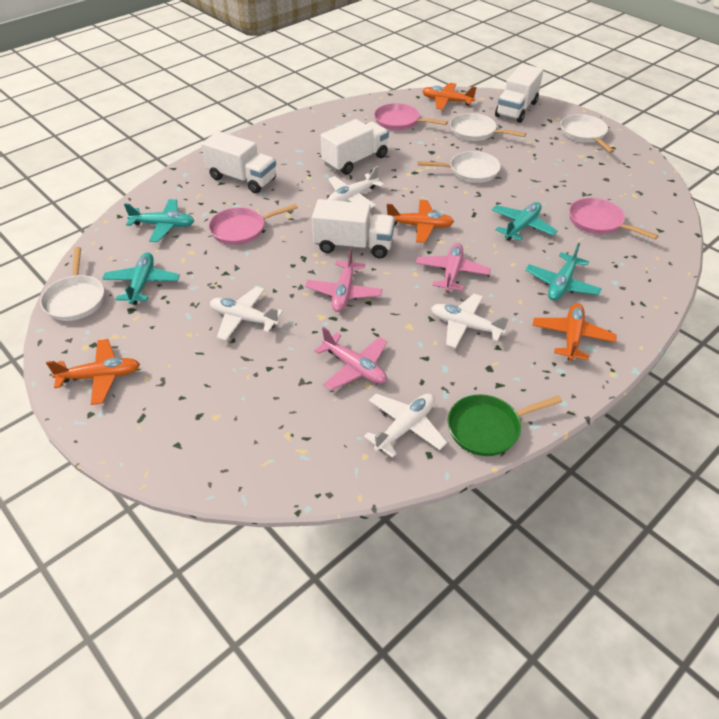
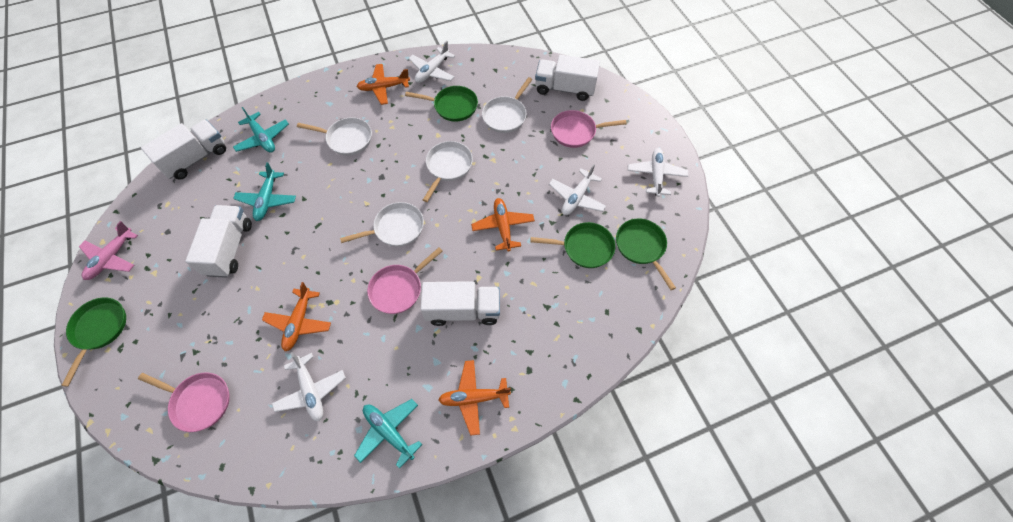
green pan: [448,394,562,456] = 1 -> [61,297,126,387] [405,86,478,122] [530,222,616,268] [616,218,676,290] = 4
pink plane: [305,248,382,312] [314,327,387,390] [416,243,491,293] = 3 -> [79,221,138,280] = 1
turquoise plane: [102,252,180,305] [124,199,194,242] [492,202,557,241] [525,243,602,301] = 4 -> [233,107,289,153] [233,162,296,221] [354,399,422,469] = 3

